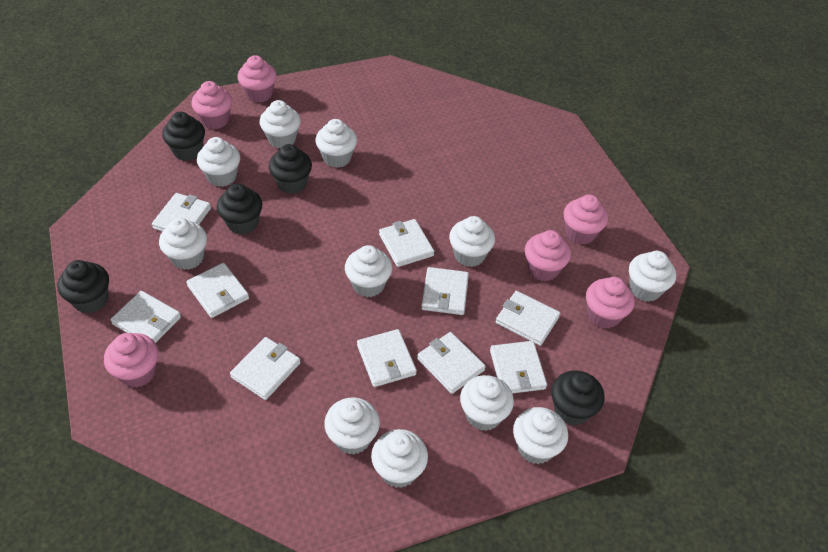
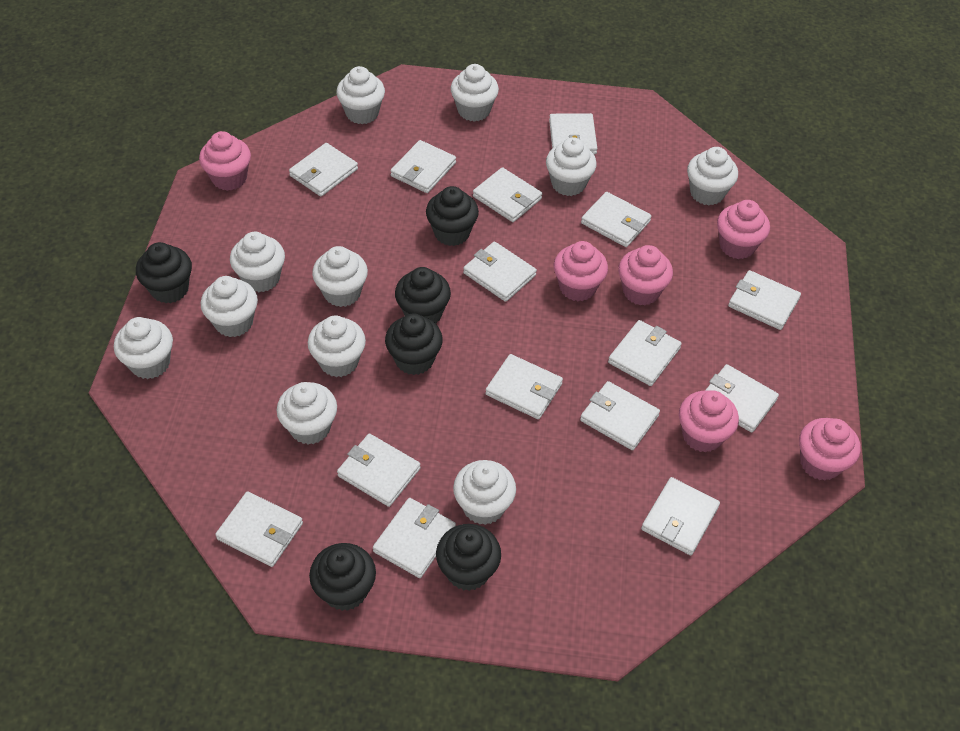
black cupcake: [57,260,109,313] [162,112,205,161] [217,184,262,235] [269,144,312,194] [551,371,605,426] = 5 -> [136,242,192,303] [309,543,376,611] [385,313,443,375] [395,267,451,324] [426,186,479,246] [436,524,501,591] = 6
white wallet: [110,291,181,343] [152,193,211,232] [186,263,249,318] [230,337,301,400] [357,329,417,387] [379,219,434,267] [417,332,486,394] [421,267,469,315] [490,341,547,394] [496,291,560,346] = 10 -> [215,491,303,567] [289,143,358,196] [337,433,421,507] [373,498,456,578] [390,140,456,193] [463,242,537,302] [473,167,542,222] [485,354,563,419] [549,113,597,155] [580,381,660,450] [581,192,651,247] [608,320,682,386] [641,477,720,555] [705,364,779,433] [728,270,801,330] = 15

